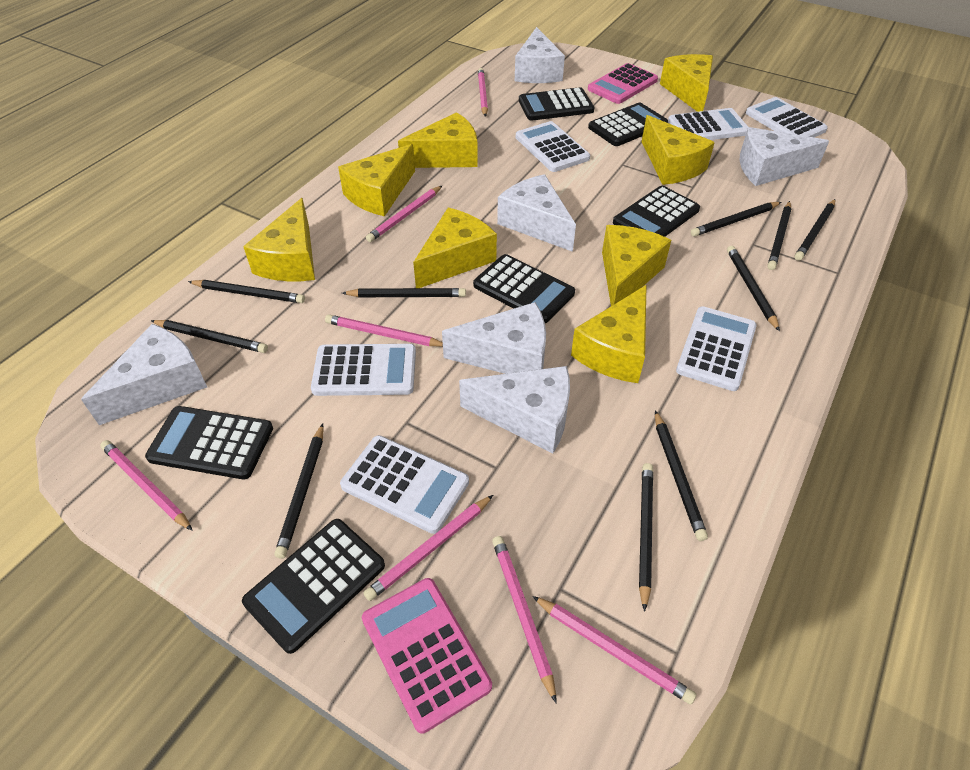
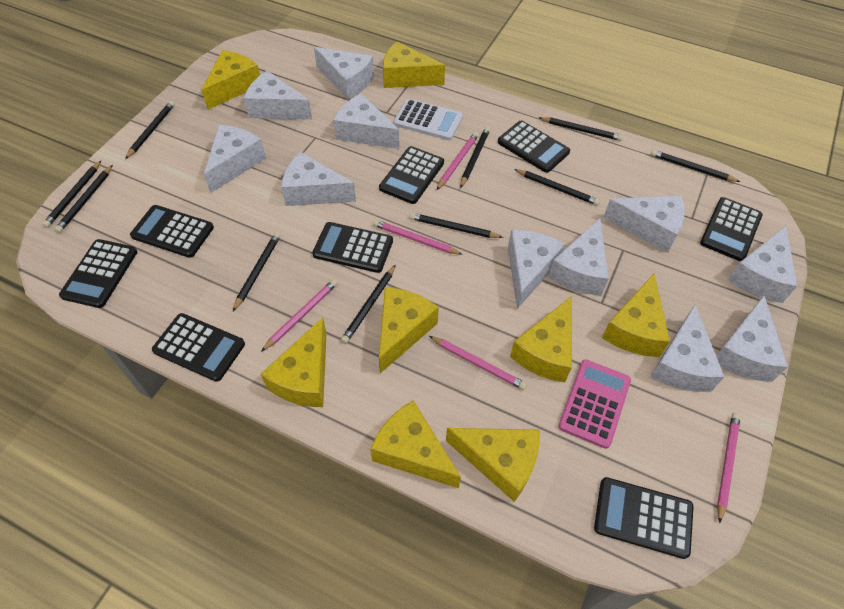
black calculator: [145,406,273,479] [242,519,385,654] [473,254,575,323] [519,87,594,121] [588,103,668,146] [613,186,700,237] = 6 -> [59,239,137,308] [130,205,214,258] [152,313,245,382] [312,222,393,273] [379,146,444,204] [498,120,570,173] [594,477,694,559] [700,197,763,261] = 8
pink calculator: [362,578,492,734] [588,63,658,104] = 2 -> [558,359,631,449] = 1
pink pencil: [100,440,193,531] [325,314,443,346] [363,495,493,601] [366,186,442,242] [478,68,488,117] [492,536,557,704] [532,596,696,704] = 7 -> [261,279,338,352] [373,220,463,255] [429,336,527,390] [437,132,479,190] [717,413,741,524] = 5
white calculator: [311,344,416,396] [340,435,469,534] [516,121,590,172] [668,108,748,140] [676,306,757,391] [746,97,828,137] = 6 -> [394,99,463,140] = 1
white cheese: [81,324,207,425] [442,302,546,374] [459,366,570,454] [497,174,576,252] [515,27,565,83] [740,127,829,186] = 6 -> [204,125,266,193] [244,71,312,120] [281,152,356,206] [314,47,374,99] [333,93,399,149] [508,230,565,309] [548,218,609,296] [603,195,685,252] [650,305,724,392] [716,296,788,382] [728,226,797,303] = 11

